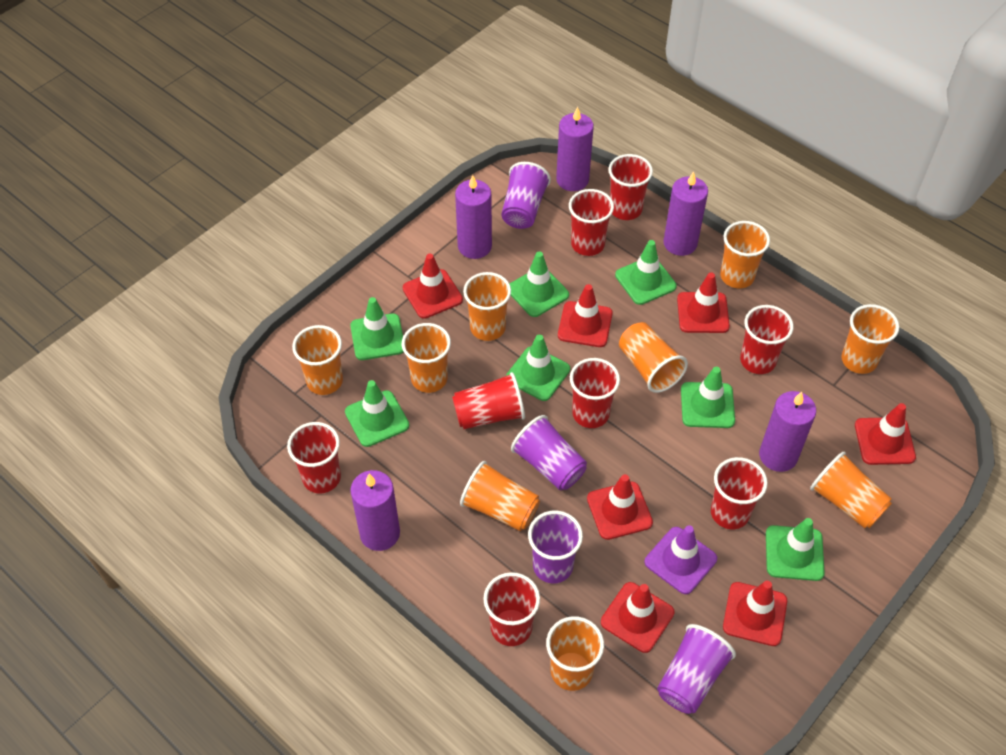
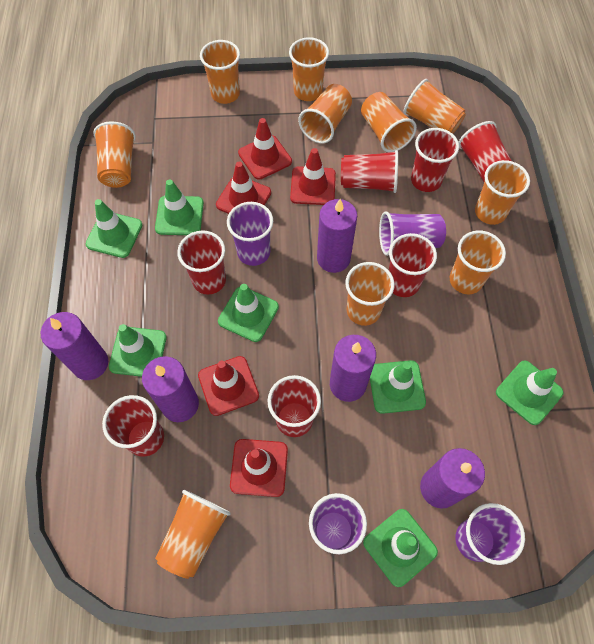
orange cup: [292,325,343,395] [402,323,451,393] [460,461,540,531] [463,272,511,341] [546,616,604,691] [619,322,688,393] [720,221,770,288] [810,452,892,529] [841,304,899,374] = 9 -> [93,121,136,188] [155,490,231,579] [200,40,240,104] [289,37,329,101] [298,84,352,143] [345,262,394,326] [361,92,417,152] [403,79,466,134] [450,231,506,294] [475,160,530,225] = 10
purple traffic cone: [644,525,717,594] = 1 -> none = 0
red cup: [287,422,341,493] [452,372,525,429] [483,572,540,646] [569,189,614,256] [570,358,620,428] [608,154,653,220] [711,457,768,529] [740,305,794,374] = 8 -> [102,395,164,457] [177,230,226,295] [267,375,321,437] [341,150,398,193] [389,233,437,297] [411,128,459,192] [459,121,512,182] = 7
red traffic cone: [403,254,463,319] [558,284,613,347] [587,474,653,540] [601,582,674,653] [677,273,730,333] [723,581,787,646] [855,403,916,465] = 7 -> [198,356,259,416] [216,162,271,214] [230,439,288,497] [238,118,292,180] [290,148,336,205] = 5

